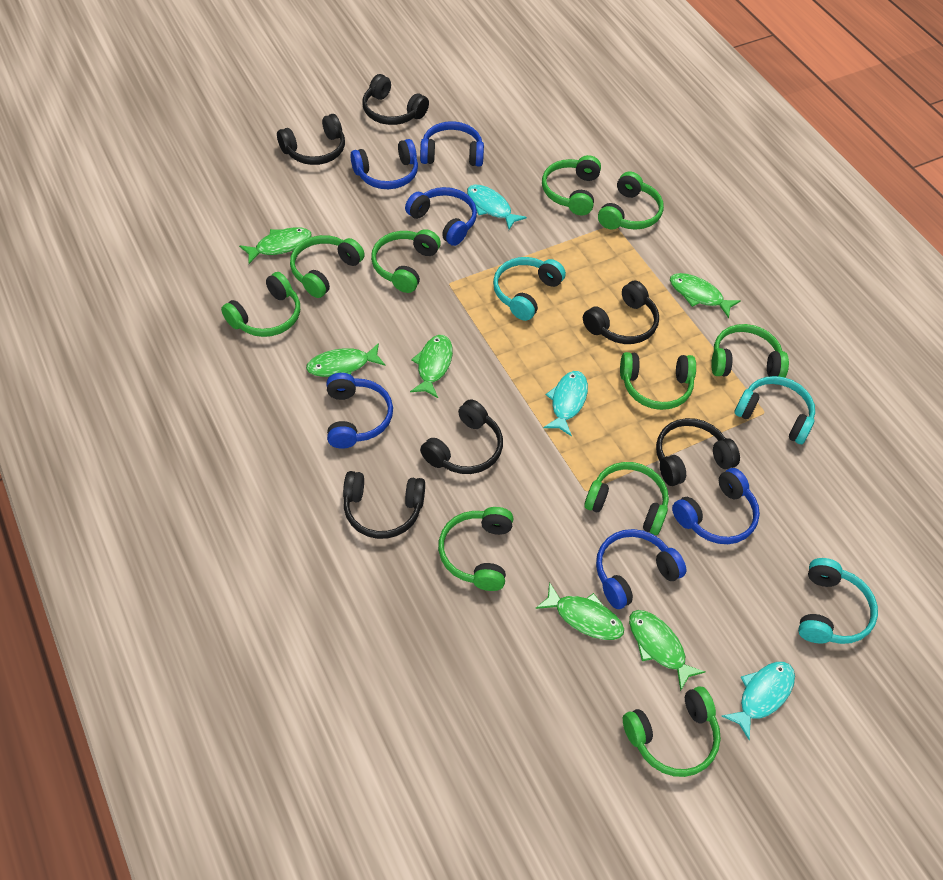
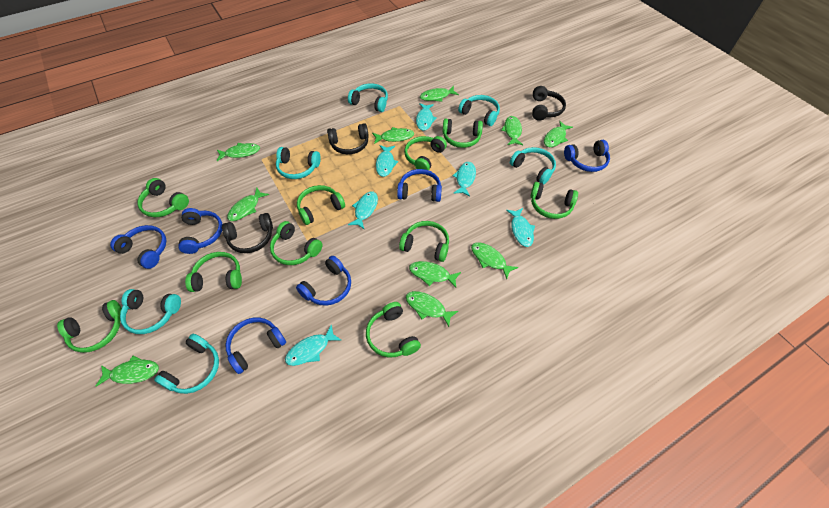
black headphones: [277,114,345,165] [343,471,425,539] [362,74,429,125] [420,399,503,474] [583,281,659,344] [656,418,740,486] = 6 -> [222,213,273,253] [327,123,369,154] [532,86,566,121] = 3
green fish: [239,227,312,264] [306,343,385,377] [410,335,453,398] [535,582,624,640] [629,610,705,691] [670,273,740,318] = 6 -> [96,356,159,387] [217,143,260,161] [227,188,269,221] [372,127,414,144] [406,291,458,327] [409,261,461,288] [420,86,459,102] [471,242,518,279] [501,116,523,145] [544,121,573,147] = 10
turquoise fish: [467,185,527,230] [543,371,588,437] [722,662,795,740] = 3 -> [285,324,341,366] [348,192,378,229] [376,145,398,177] [416,103,437,131] [453,162,476,196] [506,208,535,247] = 6
turquoise headphones: [493,257,566,321] [735,376,815,444] [798,558,878,644] = 3 -> [120,289,181,334] [154,334,219,394] [276,147,321,179] [348,83,388,112] [458,95,500,126] [510,147,556,185] = 6

